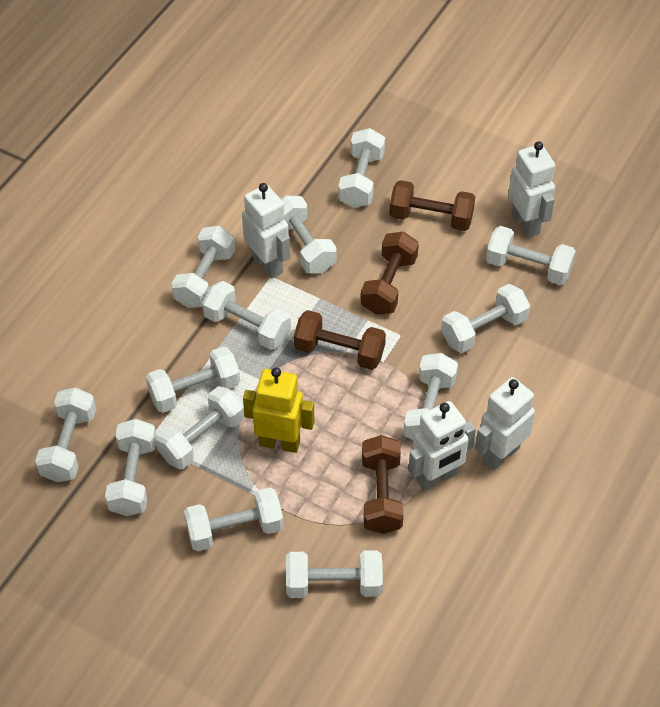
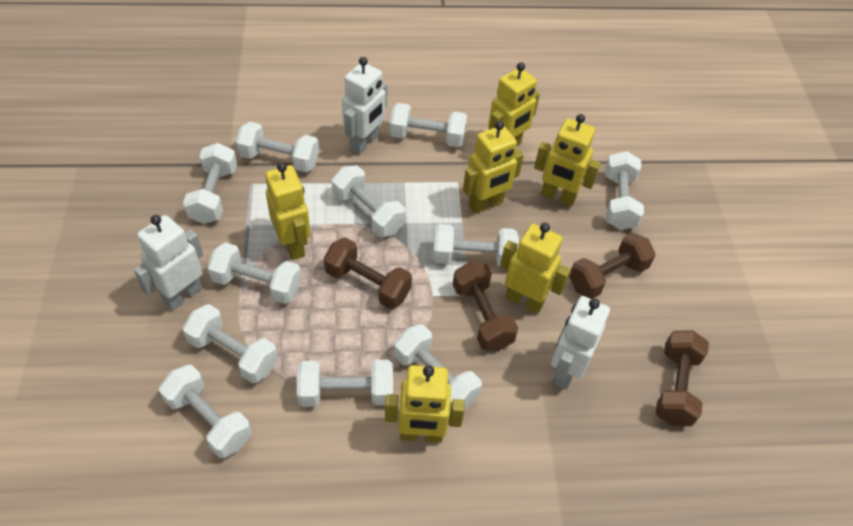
white dumbbell: [35,387,96,482] [105,419,156,516] [146,346,240,413] [156,386,245,469] [171,226,235,308] [184,488,284,551] [202,281,291,350] [281,196,337,273] [286,550,383,598] [338,128,385,208] [404,353,458,441] [441,284,530,353] [486,226,576,285] = 13 -> [159,365,252,458] [183,143,237,224] [183,304,278,384] [207,242,302,304] [236,122,319,172] [297,360,393,407] [332,165,406,237] [390,103,467,147] [394,324,482,411] [433,224,519,268] [605,151,644,230] = 11
white robot: [242,183,290,278] [408,401,476,491] [475,377,535,470] [508,141,555,238] = 4 -> [134,215,203,311] [342,57,387,154] [551,296,610,390] = 3
yellow robot: [243,367,314,453] = 1 -> [265,162,311,260] [385,365,465,443] [463,121,524,214] [488,62,540,146] [500,223,570,313] [534,114,601,207] = 6

